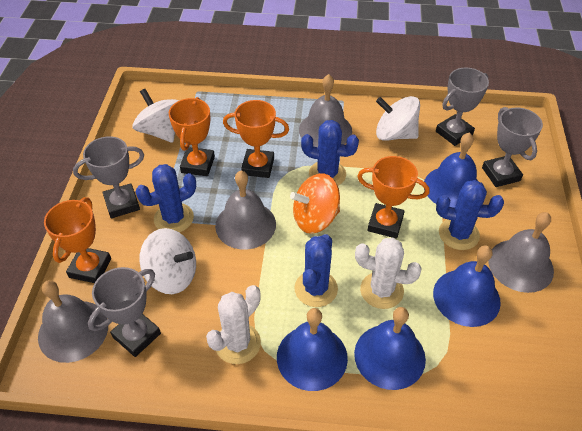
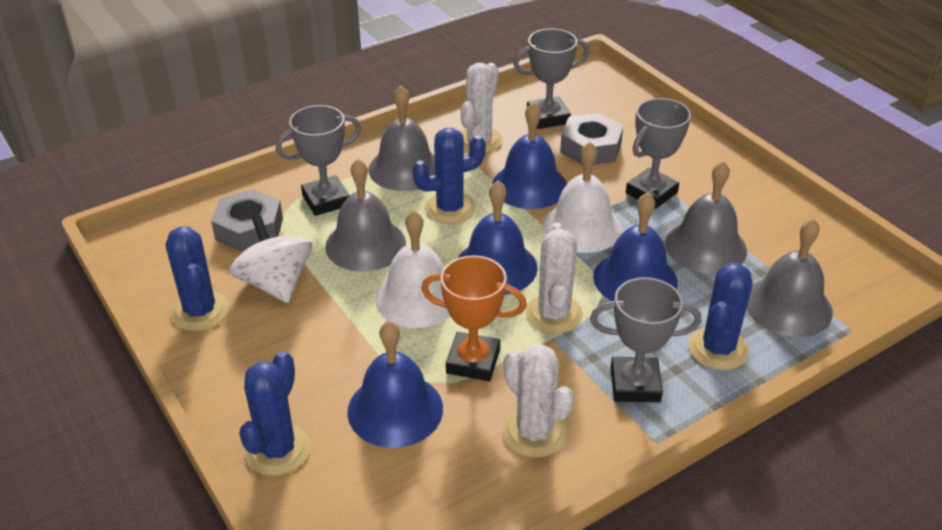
grey nut: none = 0 -> [211,189,283,252] [560,113,623,165] = 2
orange spinning top: [290,173,340,234] = 1 -> none = 0
orange trophy: [44,197,111,283] [169,97,215,176] [223,100,289,178] [357,156,429,239] = 4 -> [421,255,527,381] = 1
white bell: none = 0 -> [375,210,451,328] [543,142,622,253] = 2
white cactus: [206,285,261,364] [355,238,422,309] = 2 -> [460,63,503,153] [502,344,574,458] [525,223,583,334] = 3
white spinning top: [132,89,179,143] [139,228,196,294] [376,96,420,141] = 3 -> [230,215,312,303] = 1

